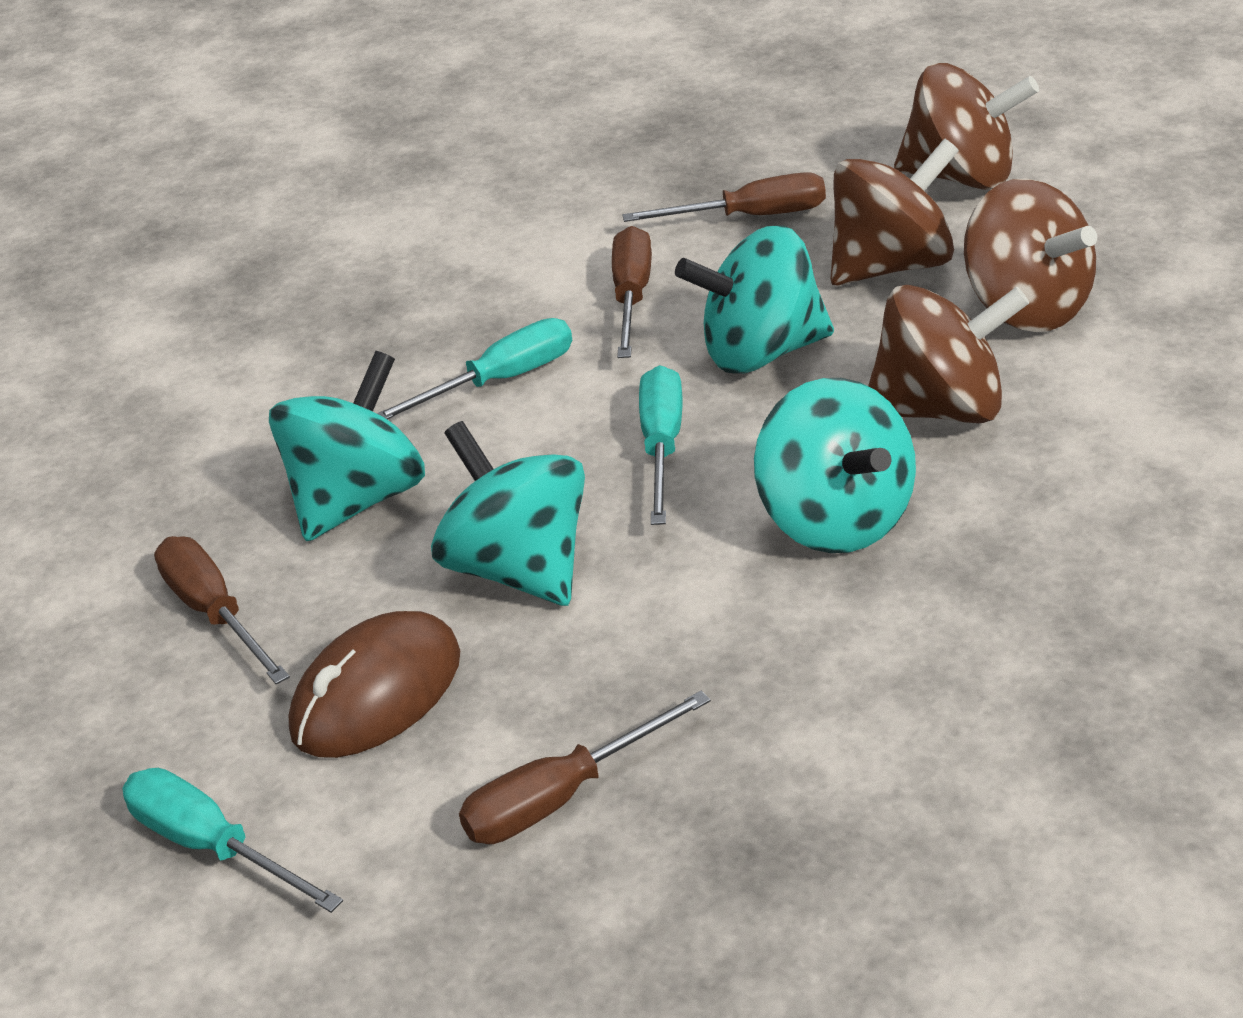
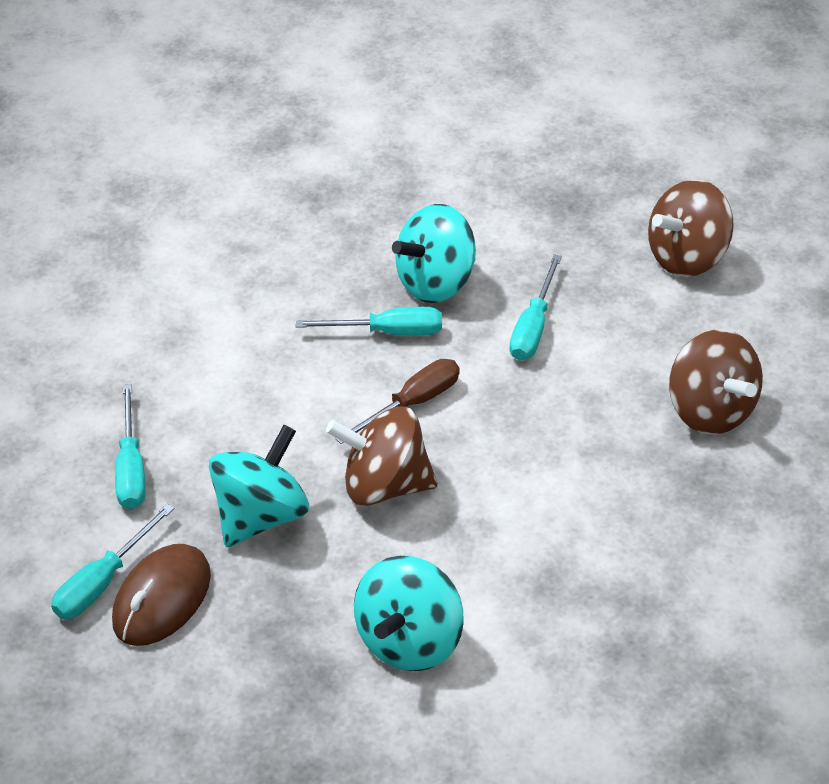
brown screwdriver: [154,536,290,685] [459,691,711,844] [612,226,652,358] [622,172,826,222] = 4 -> [335,359,460,444] = 1
brown spinning top: [830,138,959,286] [868,285,1029,423] [894,63,1039,190] [964,178,1097,332] = 4 -> [326,407,437,506] [648,179,734,277] [669,329,763,435] = 3
turquoise screwdriver: [122,768,343,913] [377,318,572,420] [639,365,683,525] = 3 -> [51,503,174,619] [115,384,145,509] [296,307,442,336] [510,254,562,361] = 4
turquoise spinning top: [269,351,425,541] [431,421,585,606] [675,225,834,374] [754,378,916,553] = 4 -> [209,425,309,547] [354,556,464,671] [392,204,476,303] = 3

